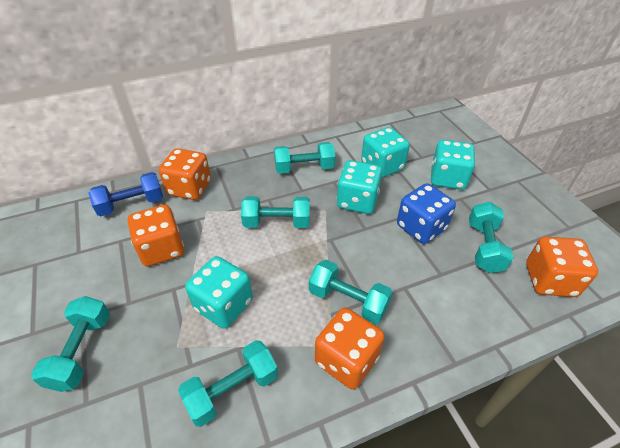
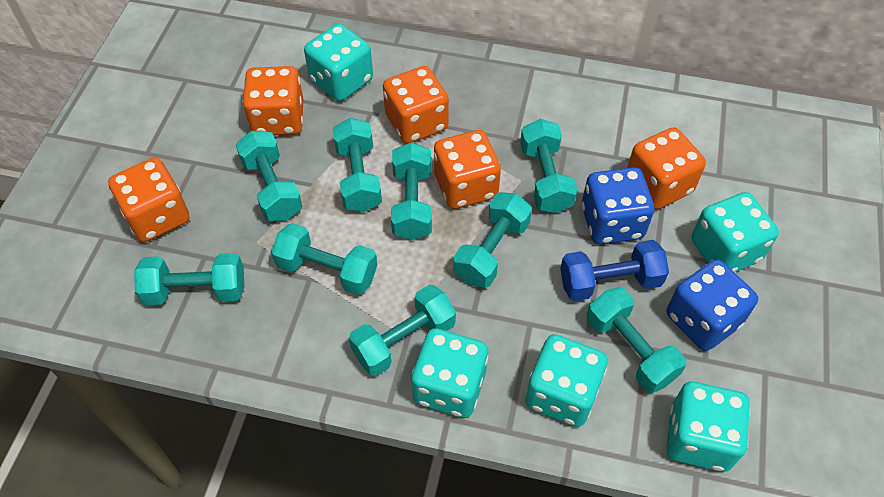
blue dice: [397,183,456,244] = 1 -> [582,167,654,245] [667,259,758,351] = 2
orange dice: [128,205,184,266] [159,148,211,200] [315,308,385,390] [526,236,598,297] = 4 -> [108,157,189,242] [243,66,304,135] [383,66,449,144] [434,130,501,209] [627,127,706,209] = 5
turquoise dice: [185,256,253,329] [337,160,382,214] [361,127,410,178] [431,140,475,190] = 4 -> [304,24,373,101] [411,328,488,418] [525,334,608,427] [666,382,750,472] [691,192,779,272] = 5
turquoise dumbbell: [31,296,110,392] [178,340,278,427] [241,196,310,228] [274,142,335,174] [309,260,393,324] [469,202,514,273] = 6 -> [134,253,244,305] [236,131,302,221] [272,223,377,295] [333,118,382,212] [349,285,456,376] [391,142,432,240] [454,192,532,288] [520,119,578,214] [587,287,686,393] = 9

